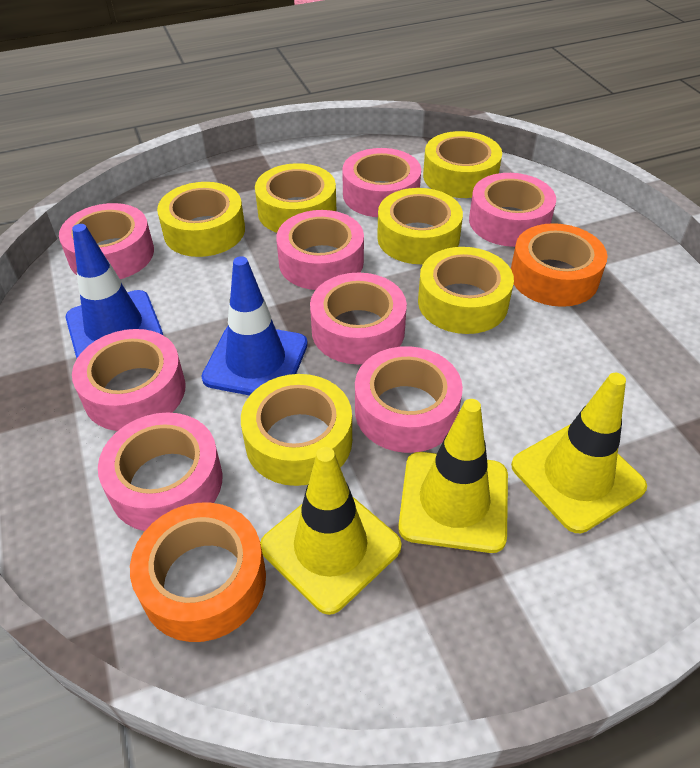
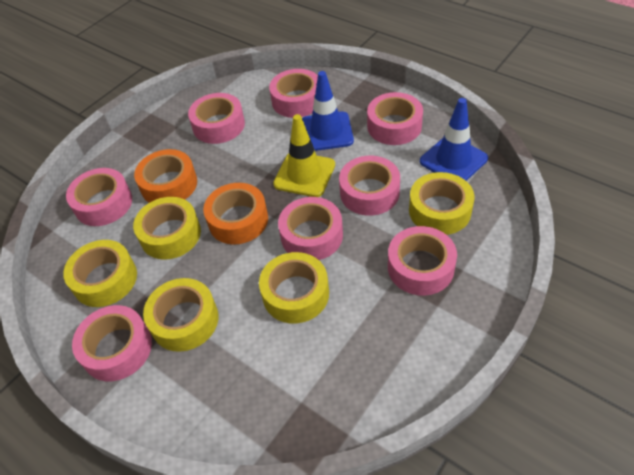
yellow tape: [157,182,245,257] [241,374,352,486] [255,163,336,233] [377,188,463,264] [418,247,514,334] [423,131,502,198] = 6 -> [63,240,137,307] [133,197,201,259] [143,278,218,352] [259,252,329,323] [409,172,474,235] = 5
yellow traffic cone: [260,447,402,615] [398,399,508,553] [511,373,647,533] = 3 -> [273,114,335,197] = 1

